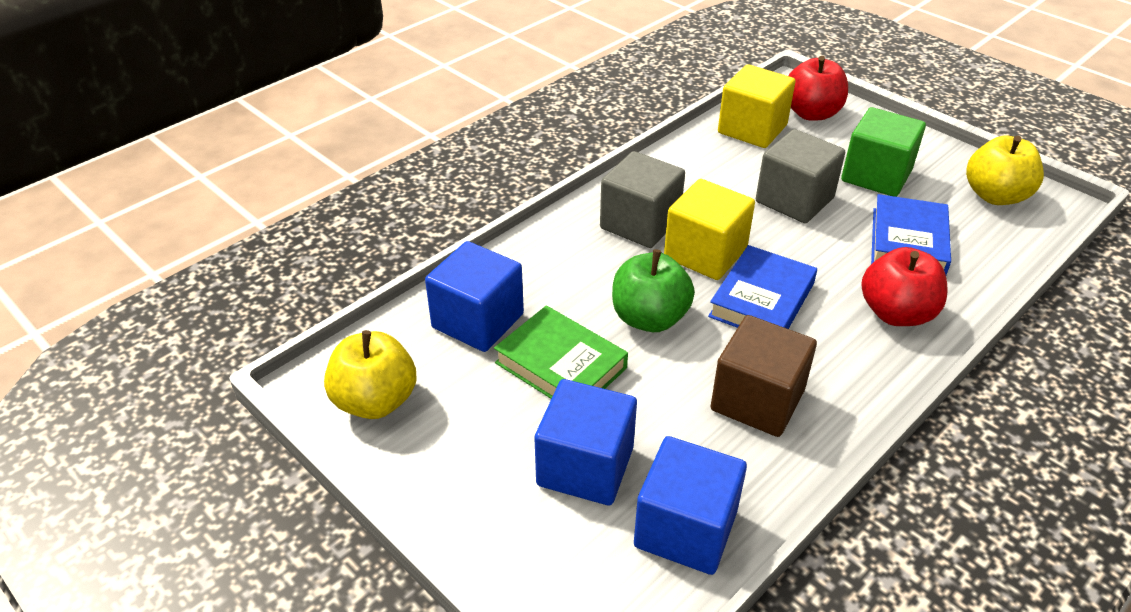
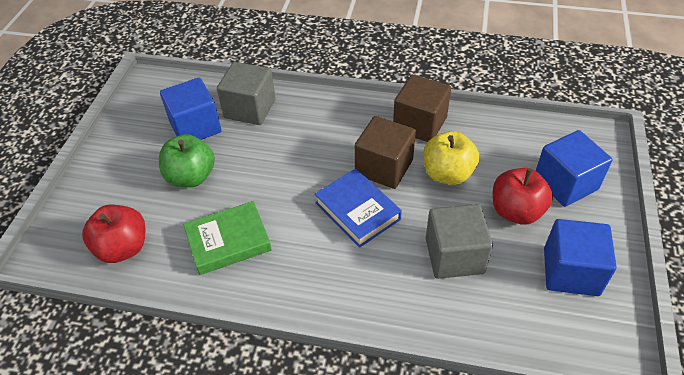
blue book: [708,245,817,329] [871,194,951,275] = 2 -> [315,168,402,248] = 1
brown cube: [710,315,817,437] = 1 -> [355,116,416,189] [393,74,451,142] = 2
green cube: [841,107,926,197] = 1 -> none = 0
yellow apple: [324,330,416,419] [966,135,1044,205] = 2 -> [423,131,479,185] = 1
yellow cube: [664,179,755,280] [718,64,796,148] = 2 -> none = 0

